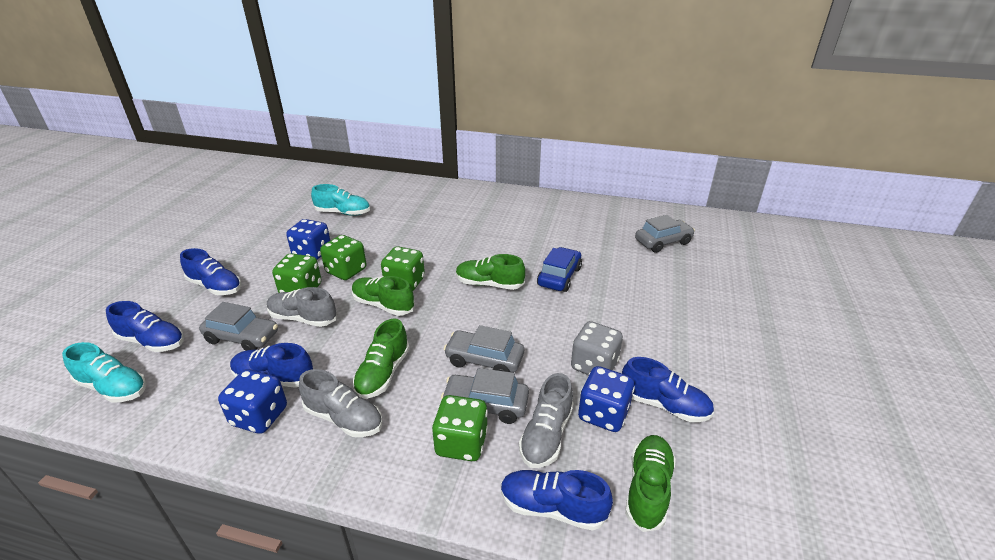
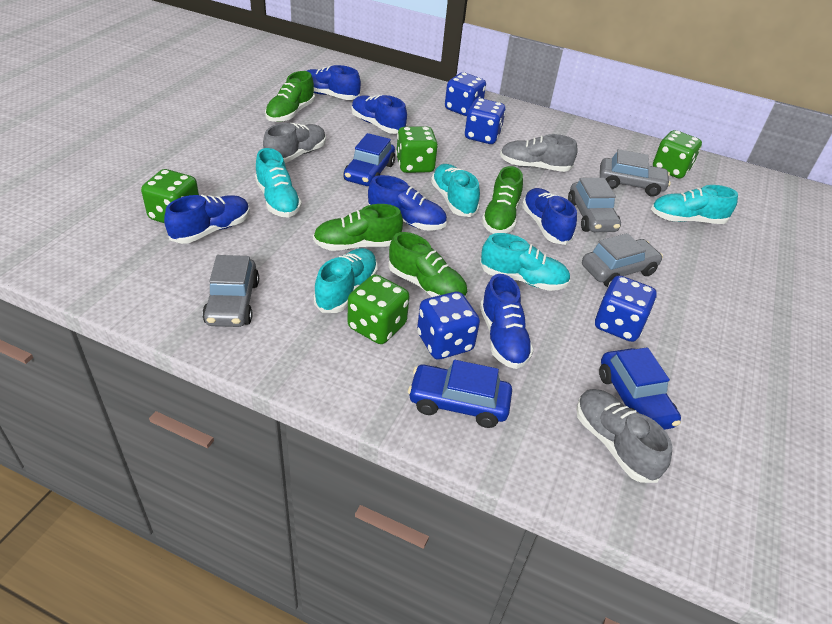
blue car: [537,247,582,292] = 1 -> [343,133,395,186] [408,360,512,428] [599,347,681,430] = 3
blue dice: [218,369,287,434] [286,219,330,260] [578,366,635,432] = 3 -> [417,292,480,360] [445,72,486,116] [464,98,506,144] [595,275,657,342] = 4
blue shoe: [106,301,184,352] [180,248,242,295] [230,343,313,388] [501,470,613,531] [622,357,714,422] = 5 -> [164,195,250,244] [307,65,361,100] [351,95,407,134] [368,175,447,230] [480,274,534,369] [522,188,577,245] = 6
grey dice: [571,321,623,375] = 1 -> none = 0
turquoise shoe: [62,342,147,403] [311,184,370,216] = 2 -> [255,148,302,218] [314,248,378,313] [431,164,480,217] [480,233,571,291] [651,185,738,224] = 5

